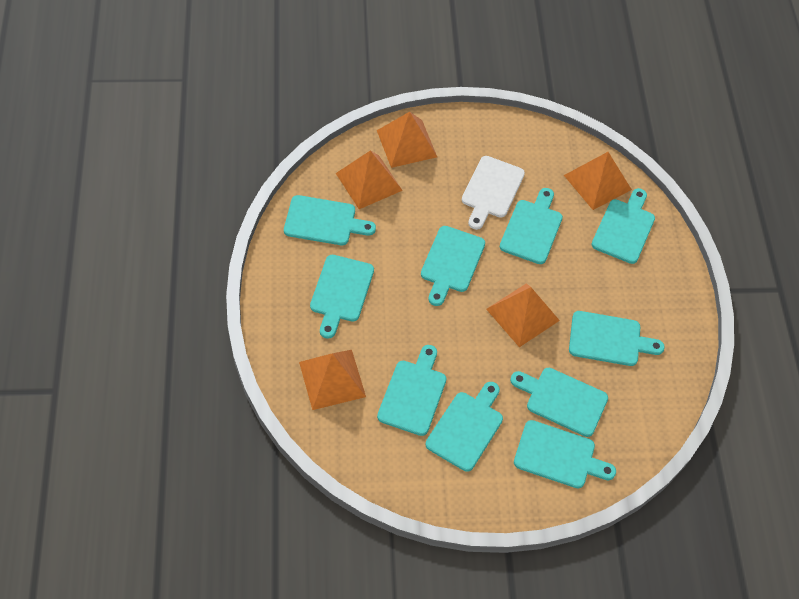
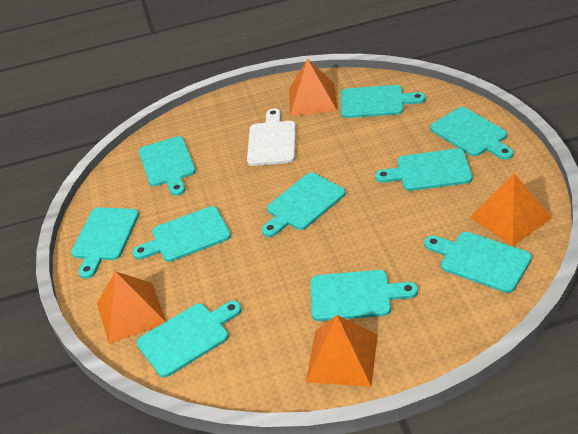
orange pyramid: [299,350,366,410] [336,151,403,209] [377,112,437,168] [486,283,560,347] [564,152,632,210] = 5 -> [97,271,166,344] [289,59,337,116] [306,315,378,387] [470,173,552,246] = 4

